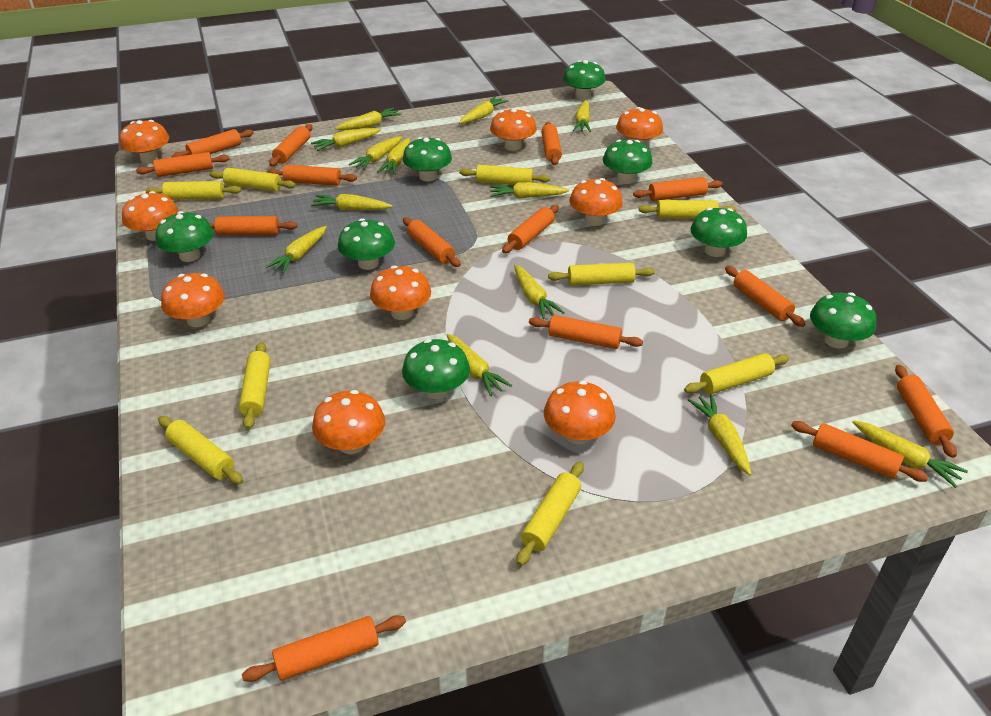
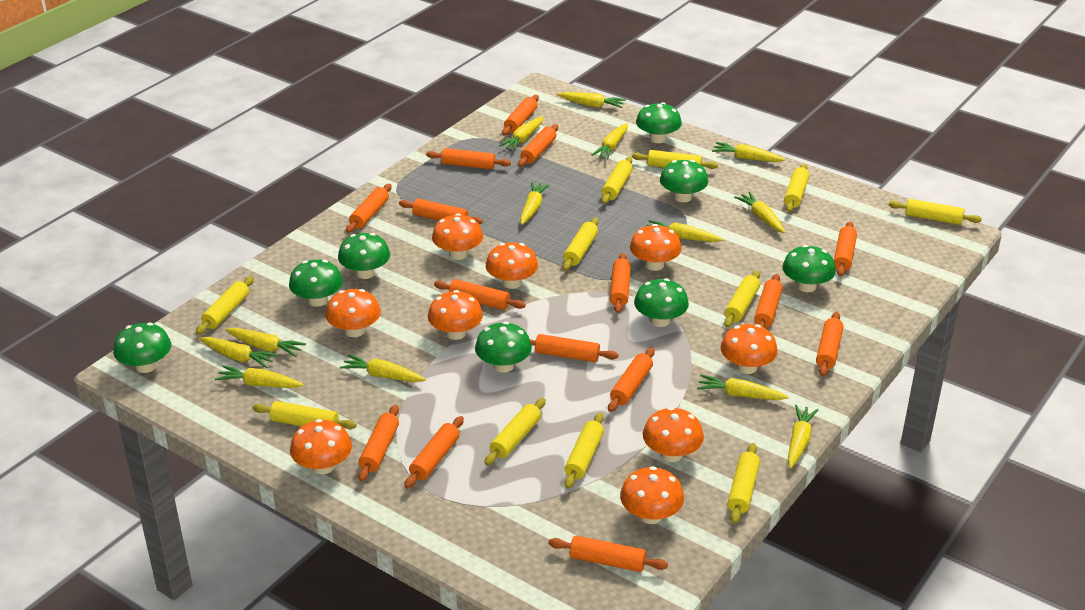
orange rolling pin: [136,152,229,177] [172,129,254,157] [209,216,297,235] [242,615,406,682] [267,165,357,186] [269,124,312,166] [403,217,461,267] [502,205,559,253] [529,315,643,349] [541,122,562,165] [633,177,723,201] [725,266,805,327] [791,421,928,482] [895,365,957,458] = 14 -> [346,184,392,233] [358,405,399,482] [399,198,483,224] [404,416,464,488] [426,148,511,170] [434,279,526,310] [502,95,539,135] [518,124,558,167] [530,334,619,362] [548,536,668,572] [608,348,655,412] [610,253,631,313] [754,274,783,328] [816,312,843,376] [834,221,857,277] = 15
yellow rolling pin: [146,181,241,200] [158,416,243,484] [209,168,296,191] [239,342,271,429] [459,165,550,185] [517,461,584,566] [548,263,655,285] [639,200,737,219] [684,353,790,394] = 9 -> [196,276,254,335] [253,401,357,429] [484,398,546,465] [563,218,599,271] [565,413,604,489] [602,157,633,204] [632,150,718,169] [724,271,760,328] [728,443,760,524] [784,164,809,212] [889,199,982,225] = 11

